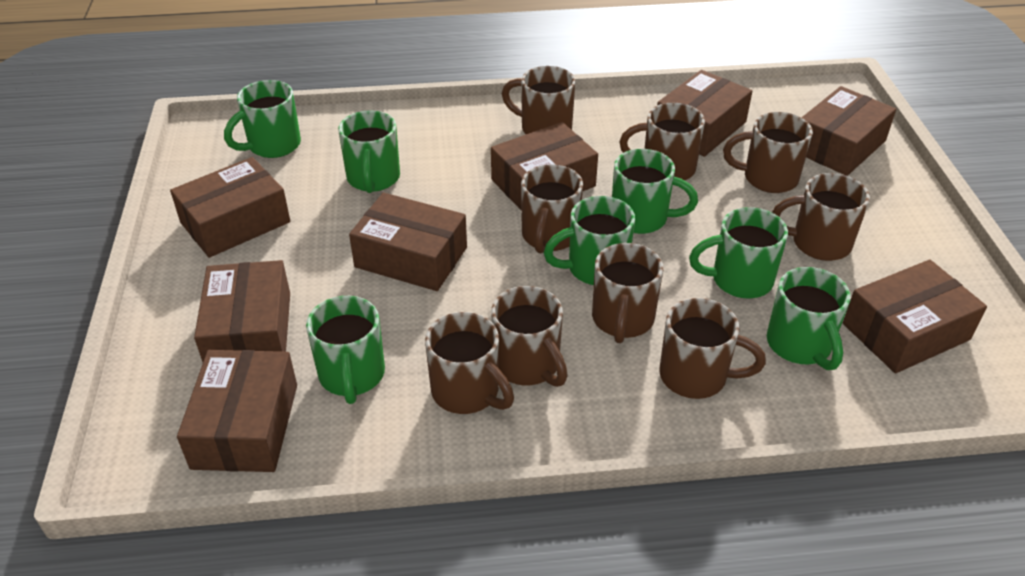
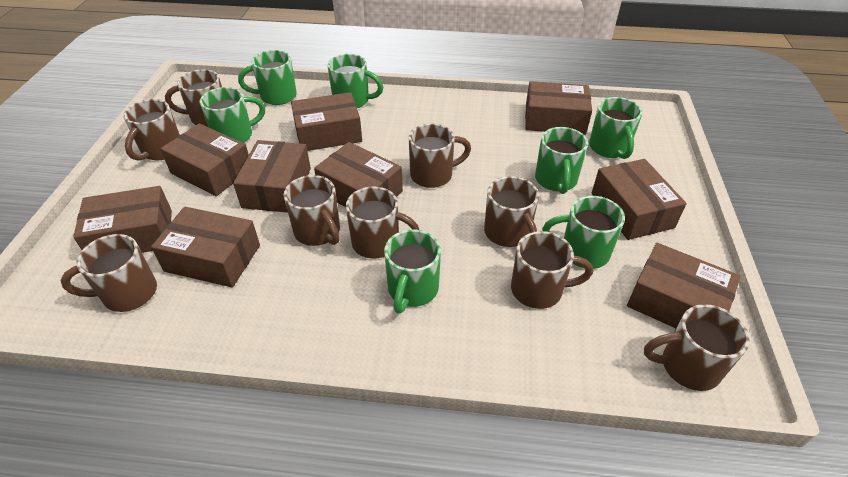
brown box: [170,157,290,258] [177,350,297,472] [194,260,290,362] [349,193,467,291] [491,122,598,210] [657,70,752,157] [801,86,896,176] [843,259,987,373] = 8 -> [73,186,172,253] [151,207,260,287] [160,123,249,196] [233,140,311,213] [291,92,362,151] [314,142,403,207] [525,81,592,135] [592,159,687,240] [627,243,741,328] = 9

